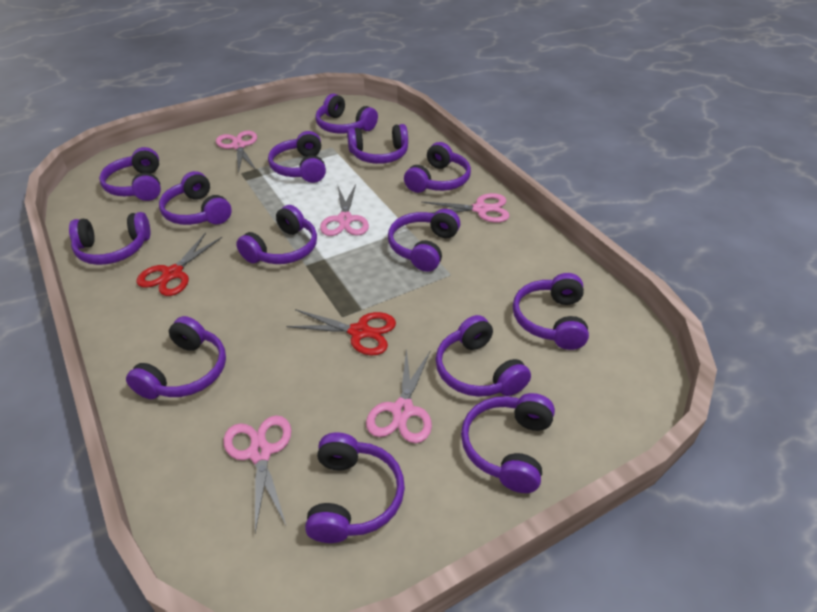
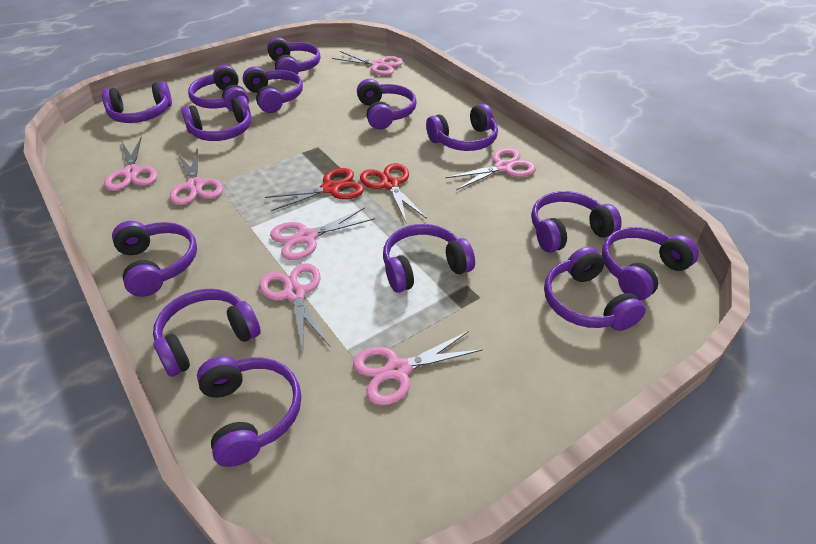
pink scissors: [216,130,257,173] [223,415,292,533] [320,184,369,236] [366,348,432,443] [422,193,510,223] = 5 -> [104,137,157,191] [170,149,223,205] [259,263,330,352] [270,207,375,260] [332,51,403,76] [353,331,483,405] [445,148,536,190] = 7

